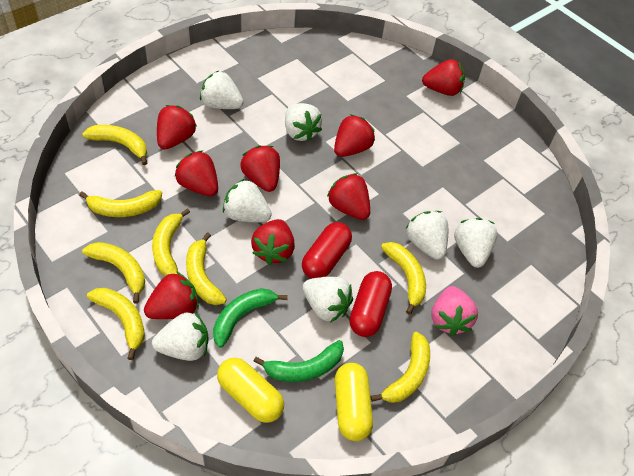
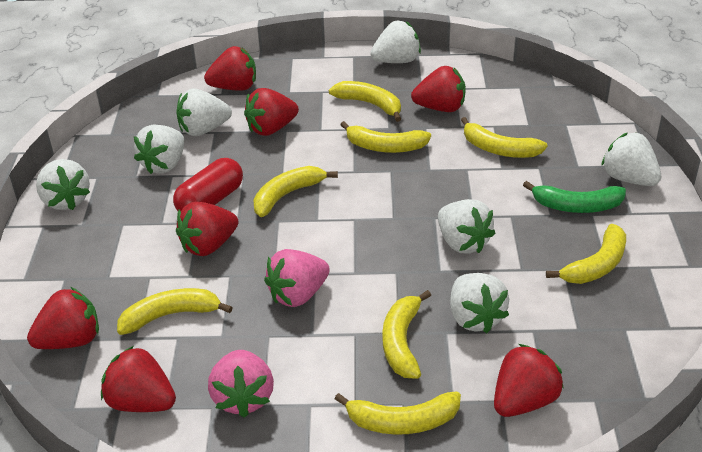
green banana: [213,288,288,348] [253,340,344,382] = 2 -> [523,181,626,213] = 1
pink strawberry: [431,286,478,336] = 1 -> [208,350,274,418] [264,249,330,307] = 2
red capsule: [302,222,352,279] [350,271,392,337] = 2 -> [173,158,243,211] = 1
red strawberry: [144,271,199,319] [157,105,197,149] [174,151,218,196] [241,145,280,192] [251,219,295,265] [327,173,370,220] [334,114,375,157] [422,59,465,96] = 8 -> [27,287,99,349] [101,346,176,412] [176,202,238,256] [204,46,256,91] [244,88,299,136] [411,66,466,112] [494,344,564,417] = 7
yellow capsule: [217,358,284,423] [335,363,373,441] = 2 -> none = 0

